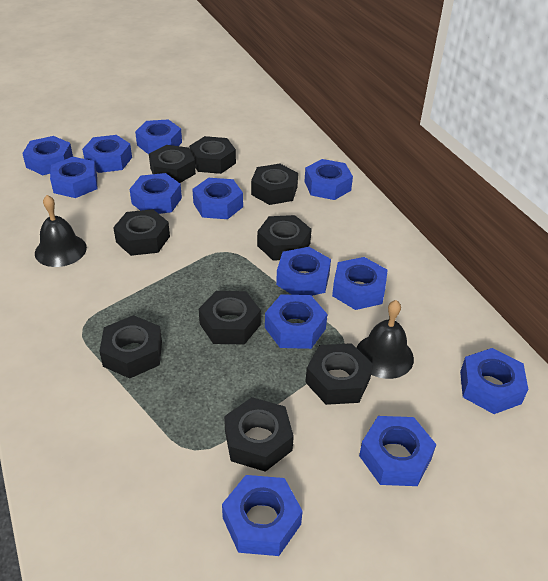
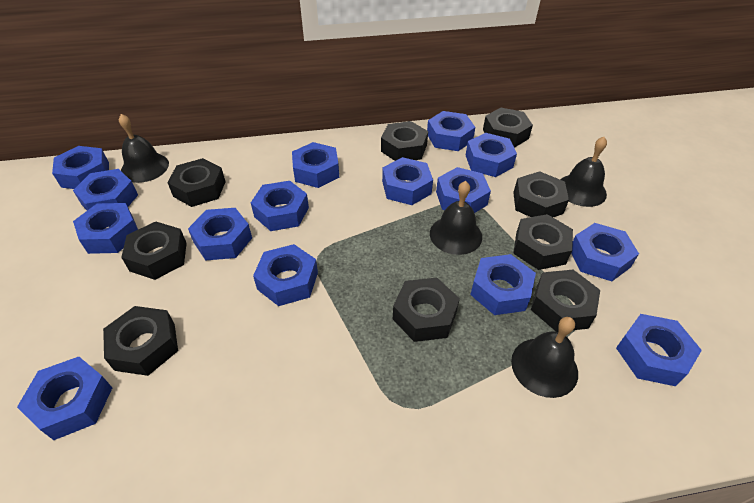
black bell: [35,195,87,267] [357,300,414,379] = 2 -> [119,114,169,183] [430,181,482,255] [511,317,578,398] [560,137,607,207] = 4
blue nut: [22,136,73,175] [50,157,97,198] [82,135,132,173] [130,173,182,214] [135,119,182,155] [192,178,243,219] [222,475,303,556] [265,294,327,349] [276,247,331,296] [304,159,353,200] [332,257,388,310] [359,416,437,486] [460,348,528,414] = 13 -> [17,357,112,440] [52,146,109,189] [73,169,138,210] [73,203,138,254] [188,208,252,260] [251,181,309,231] [253,244,318,306] [292,142,339,188] [382,157,433,205] [427,111,475,151] [436,167,491,213] [466,133,517,177] [470,254,536,315] [571,223,639,281] [616,314,702,386] = 15

